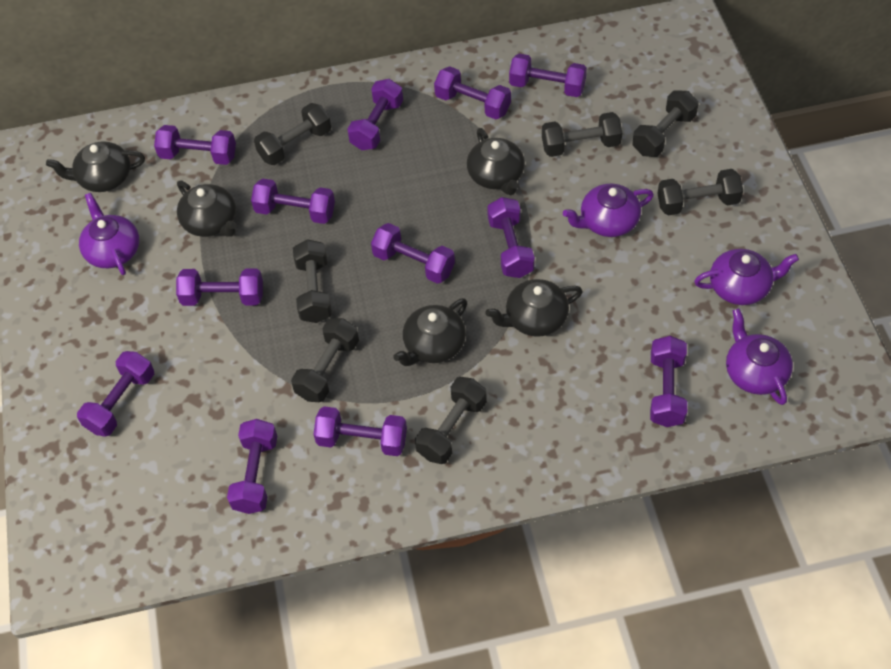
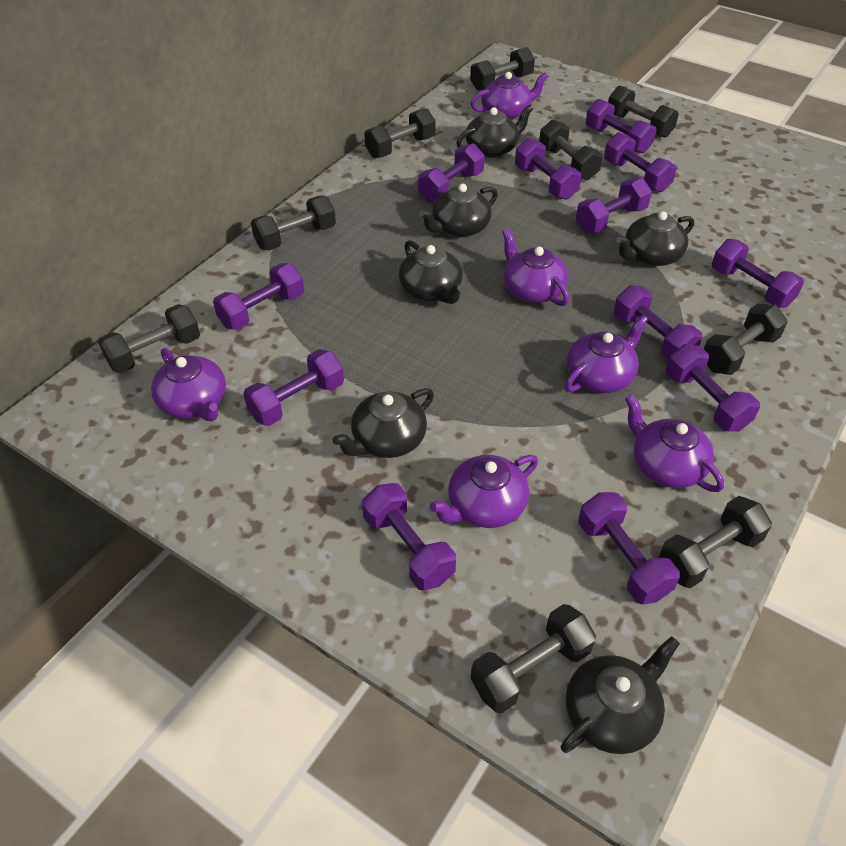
black dumbbell: [254,103,331,165] [291,318,359,402] [293,239,332,323] [415,377,487,464] [542,112,622,157] [633,90,699,157] [657,169,743,215] = 7 -> [98,304,200,373] [251,196,336,250] [364,109,436,158] [470,47,535,91] [470,604,596,713] [539,119,603,180] [608,86,679,138] [659,496,772,588] [704,304,788,375] = 9
black teapot: [46,141,145,192] [177,180,237,237] [393,298,467,366] [467,128,525,195] [485,279,583,337] = 5 -> [332,388,434,458] [399,240,464,304] [419,184,498,237] [456,104,533,158] [561,636,680,754] [616,211,694,266] = 6
purple teapot: [79,193,139,275] [563,184,654,237] [694,249,799,305] [726,308,793,405] = 4 -> [151,348,226,421] [429,455,538,528] [471,72,548,120] [502,228,569,306] [565,315,648,393] [625,395,724,492] = 6

